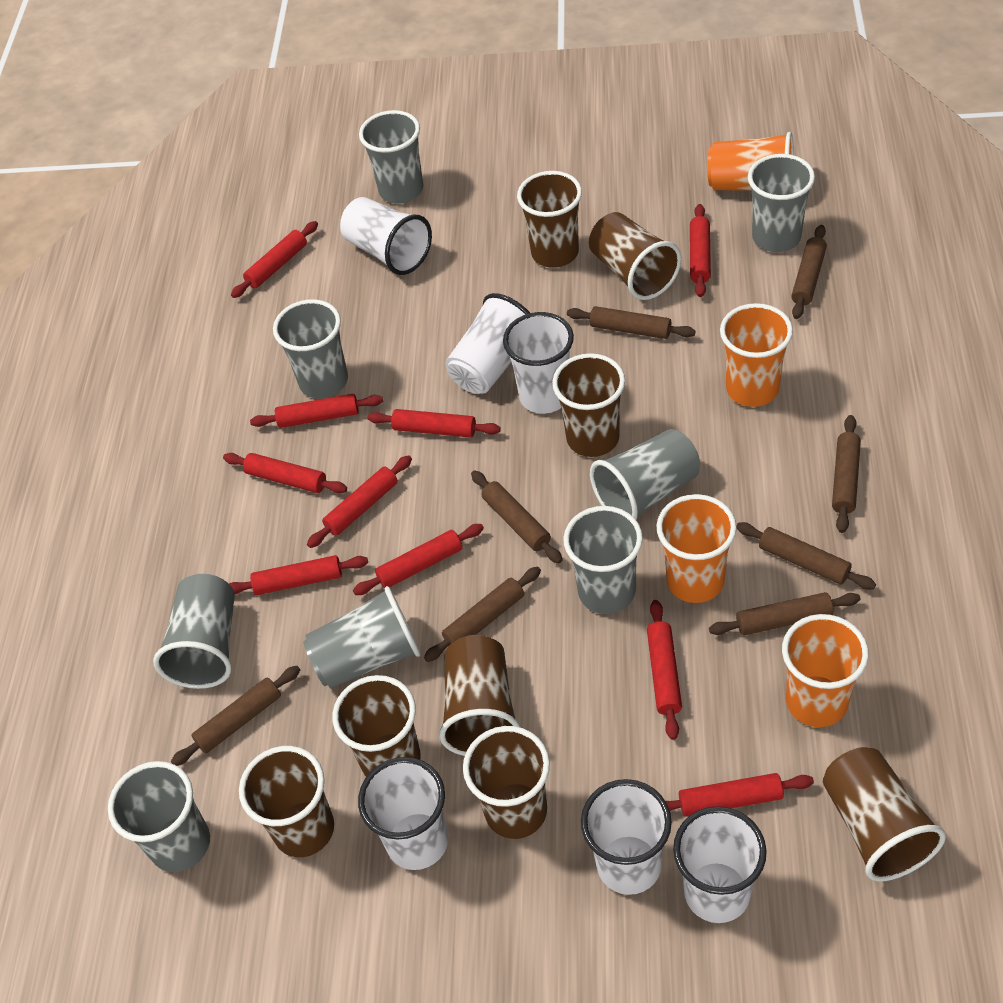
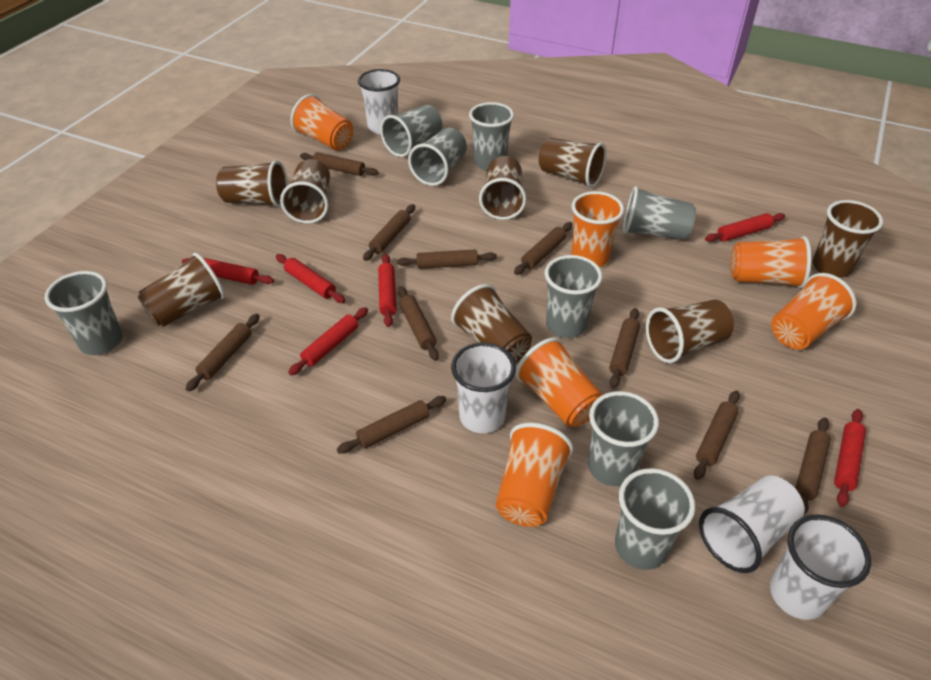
brown rolling pin: [171,666,300,766] [424,567,541,662] [471,471,562,563] [567,306,695,339] [709,592,860,636] [736,522,876,590] [791,225,827,319] [832,415,861,533] = 8 -> [186,314,260,391] [300,152,379,176] [337,396,446,454] [363,204,415,261] [397,250,497,269] [398,286,439,361] [514,222,572,275] [609,308,640,388] [694,391,740,480] [795,417,831,514] = 10
orange cup: [657,494,737,603] [707,132,794,191] [720,303,793,407] [782,614,869,727] = 4 -> [291,94,353,151] [496,423,573,527] [515,337,603,427] [571,191,624,267] [731,236,811,288] [771,273,856,350] = 6
red rolling pin: [223,453,347,494] [229,555,368,595] [231,221,318,298] [250,394,383,428] [307,455,412,548] [353,524,484,595] [368,409,501,438] [647,600,682,740] [666,773,814,816] [690,204,711,297] = 10 -> [182,258,274,285] [276,254,345,303] [288,307,368,375] [378,254,396,327] [705,213,785,242] [834,409,866,507] = 6
white cup: [340,197,432,275] [358,757,448,870] [446,293,530,394] [503,312,574,414] [581,779,672,895] [673,806,767,923] = 6 -> [358,69,400,134] [451,343,516,433] [699,475,805,573] [770,515,871,620] = 4

